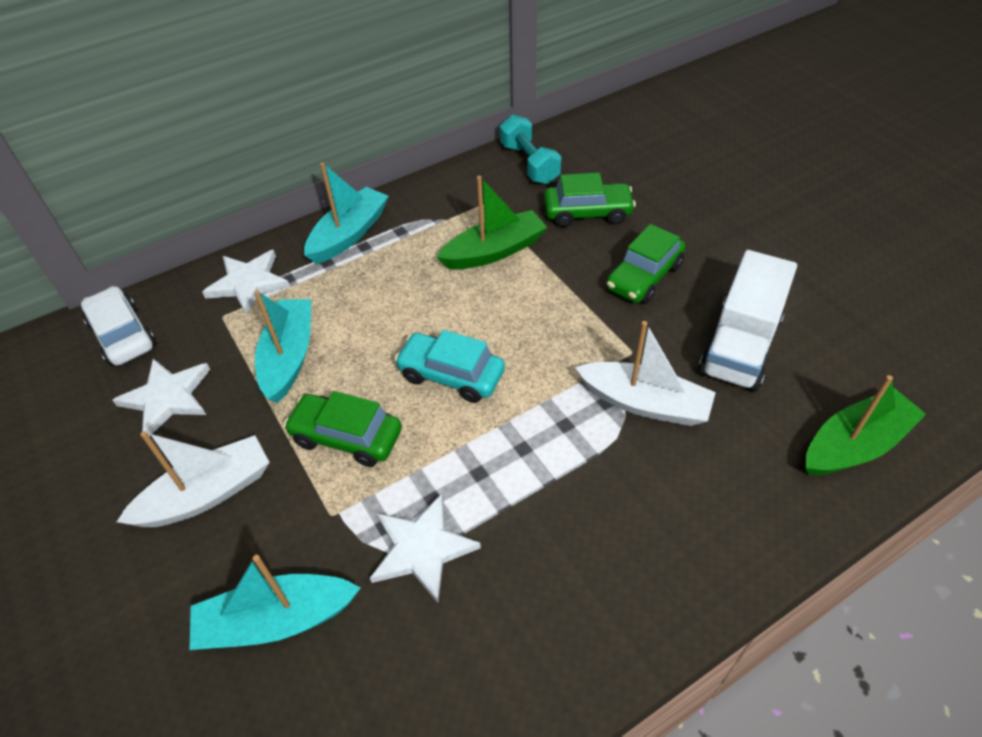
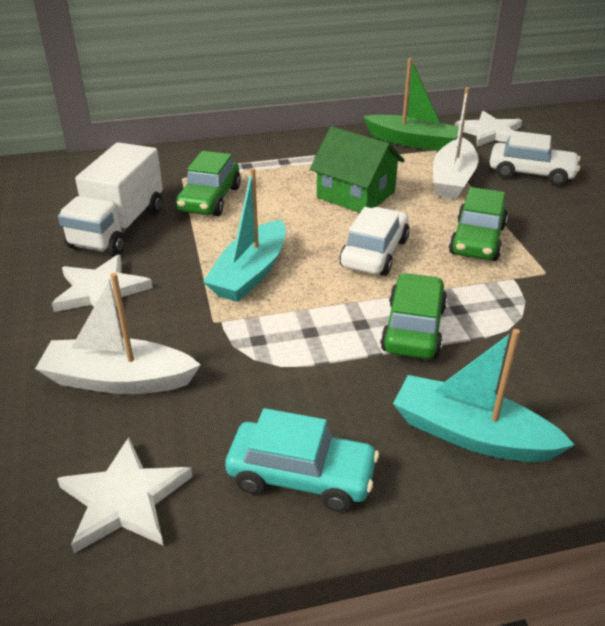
green boat: [436,176,547,269] [805,375,926,475] = 2 -> [363,58,459,151] = 1
green house: none = 0 -> [310,126,405,213] = 1
turquoise boat: [190,555,360,650] [254,290,311,403] [304,162,389,264] = 3 -> [203,168,286,302] [393,329,575,462] = 2
turquoise dumbbell: [500,115,561,184] = 1 -> none = 0
white car: [81,286,156,366] = 1 -> [339,207,410,276] [490,131,580,186] = 2

